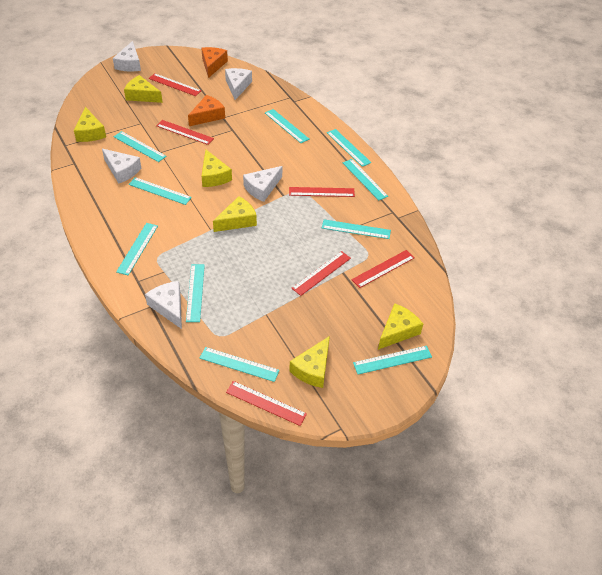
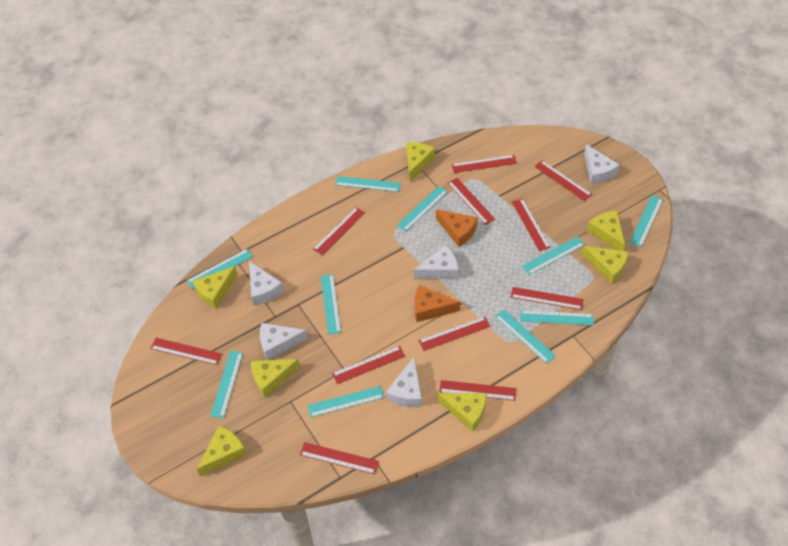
red ruler: [149,73,201,96] [157,120,214,145] [226,381,307,426] [289,187,355,197] [291,251,351,296] [351,250,415,288] = 6 -> [150,338,222,365] [300,442,379,474] [313,207,365,255] [332,346,405,384] [418,316,490,351] [439,380,516,401] [448,178,495,225] [452,155,517,173] [511,287,584,310] [512,198,551,251] [534,160,592,201] = 11
yellow cheese: [74,107,106,142] [124,75,163,103] [202,149,232,187] [213,196,257,232] [289,336,330,388] [378,303,423,350] = 6 -> [193,266,238,309] [197,426,247,477] [251,359,300,397] [406,142,435,182] [437,393,487,432] [582,246,628,284] [587,210,625,251] = 7

